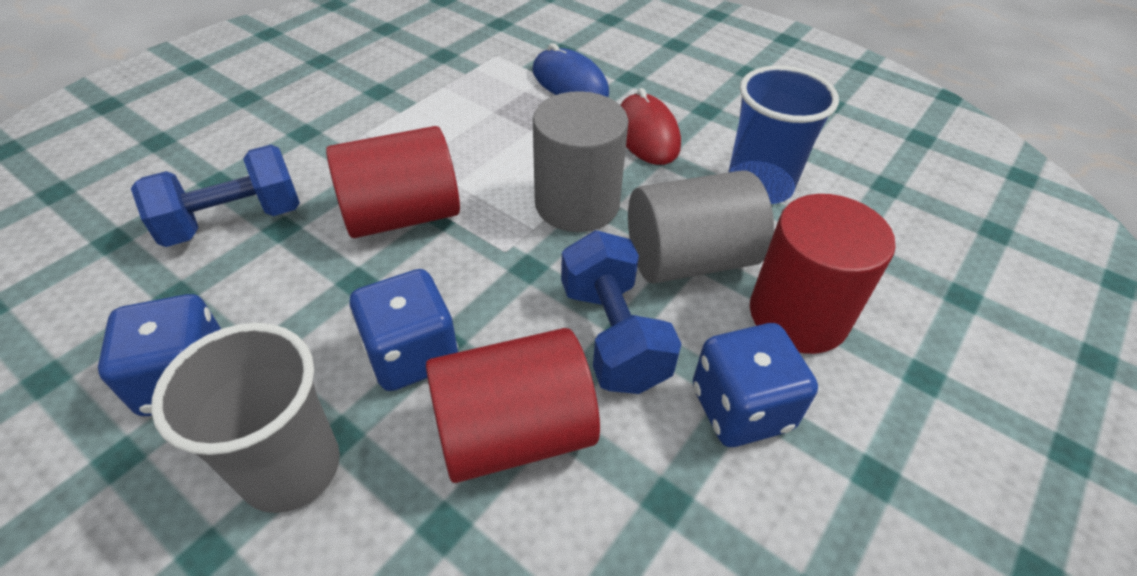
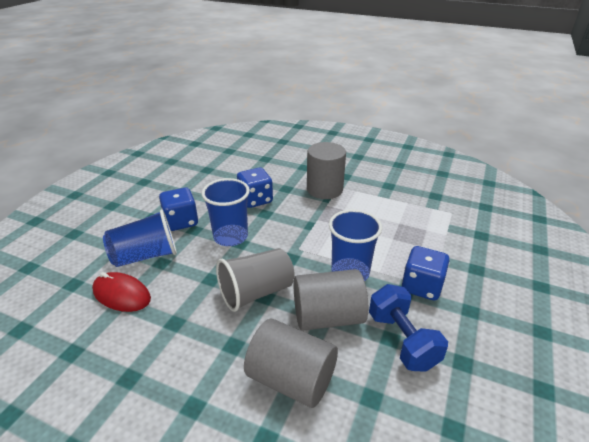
blue cup: [729,65,839,204] = 1 -> [103,210,177,267] [202,178,250,246] [329,209,382,281] = 3
blue dumbbell: [131,145,300,247] [561,230,681,394] = 2 -> [369,284,448,372] = 1
blue mouse: [533,43,609,97] = 1 -> none = 0
grey cylinder: [533,91,629,232] [628,170,774,284] = 2 -> [244,319,338,408] [294,269,368,331] [307,142,346,199] = 3
red cylinder: [326,126,460,238] [426,328,600,483] [750,194,896,354] = 3 -> none = 0

